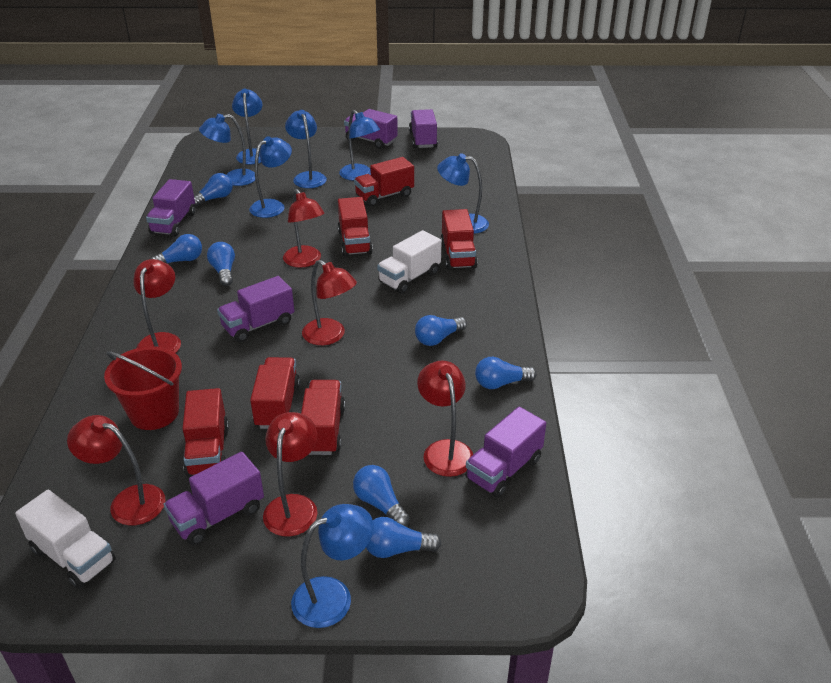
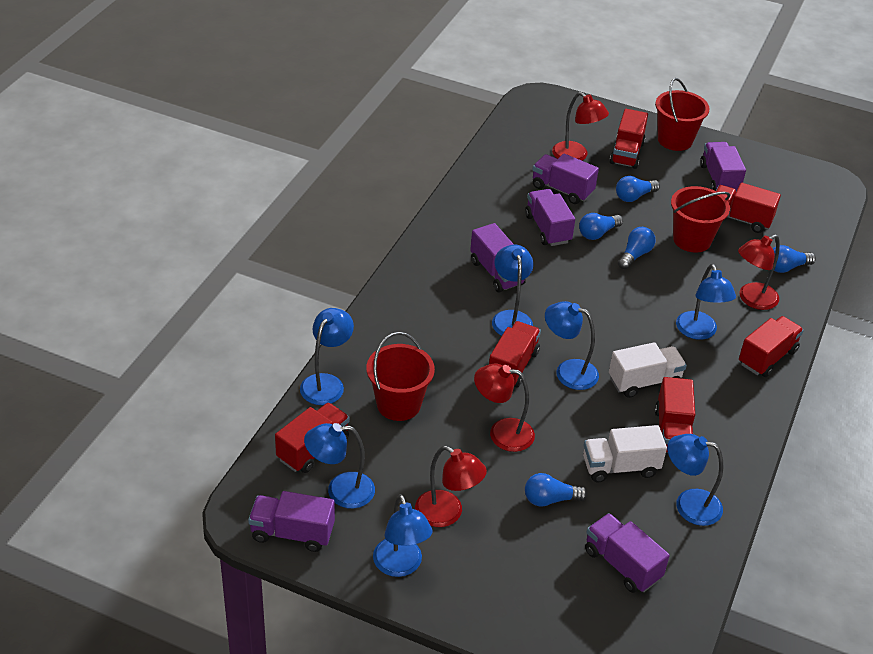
blue light bulb: [151,234,202,263] [194,173,233,207] [207,242,235,286] [353,465,410,526] [366,517,442,558] [415,315,467,346] [475,357,537,389] = 7 -> [525,473,588,507] [579,213,623,240] [616,176,660,202] [618,227,656,269] [773,245,816,273] = 5
red bucket: [104,346,182,430] = 1 -> [366,332,435,421] [655,78,710,151] [671,186,730,253] = 3
red lamp: [67,415,166,526] [133,259,181,353] [263,412,317,537] [283,189,325,268] [302,260,357,345] [417,360,473,477] = 6 -> [415,446,487,527] [474,364,535,452] [552,92,609,161] [738,235,780,310] = 4

